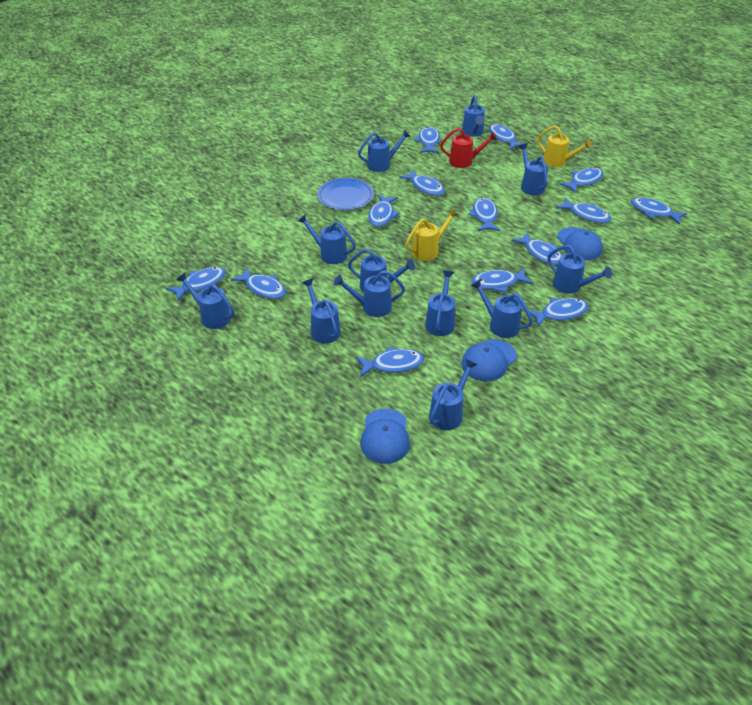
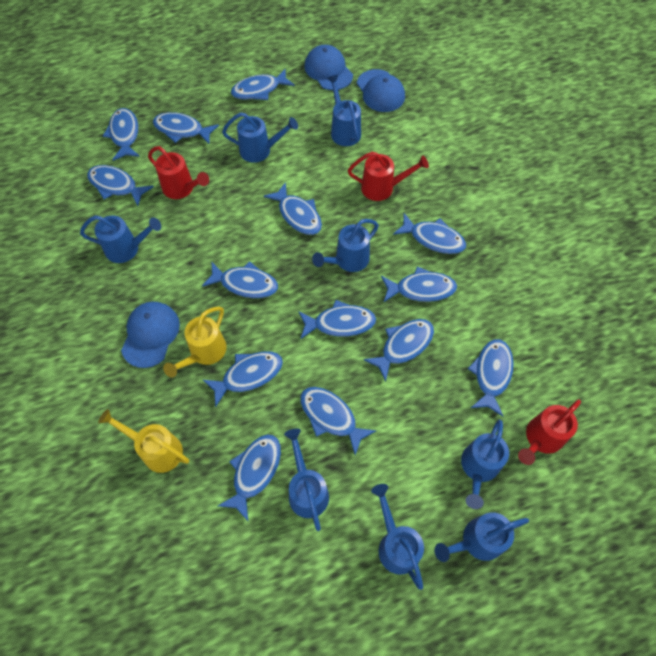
blue plate: [317,178,374,210] = 1 -> none = 0
blue watering can: [176,273,234,329] [298,214,356,264] [302,279,341,344] [334,270,405,317] [348,249,415,293] [358,130,411,172] [425,271,455,336] [429,359,478,430] [462,95,485,137] [471,279,533,338] [518,143,548,195] [548,245,612,294] = 12 -> [80,215,161,263] [222,112,298,163] [284,429,329,531] [312,219,379,272] [327,75,361,146] [371,484,424,590] [434,512,529,562] [461,419,509,509] = 8
red watering can: [440,128,497,168] = 1 -> [148,146,209,199] [348,152,429,201] [518,400,581,465] = 3

